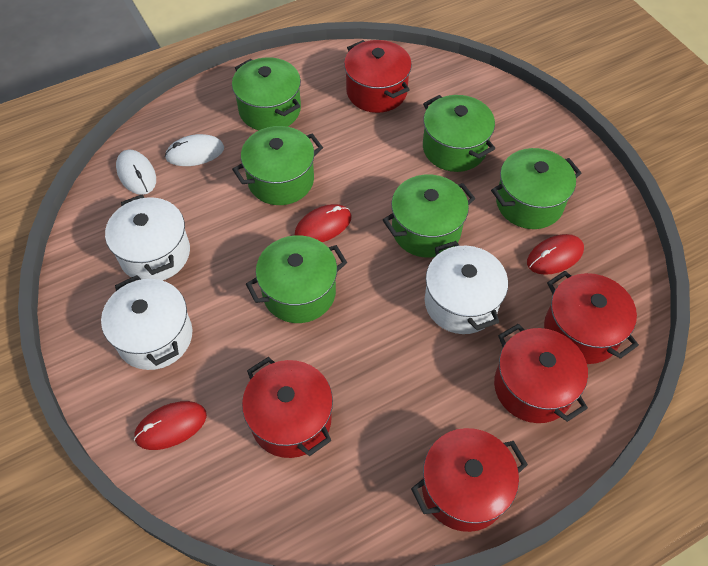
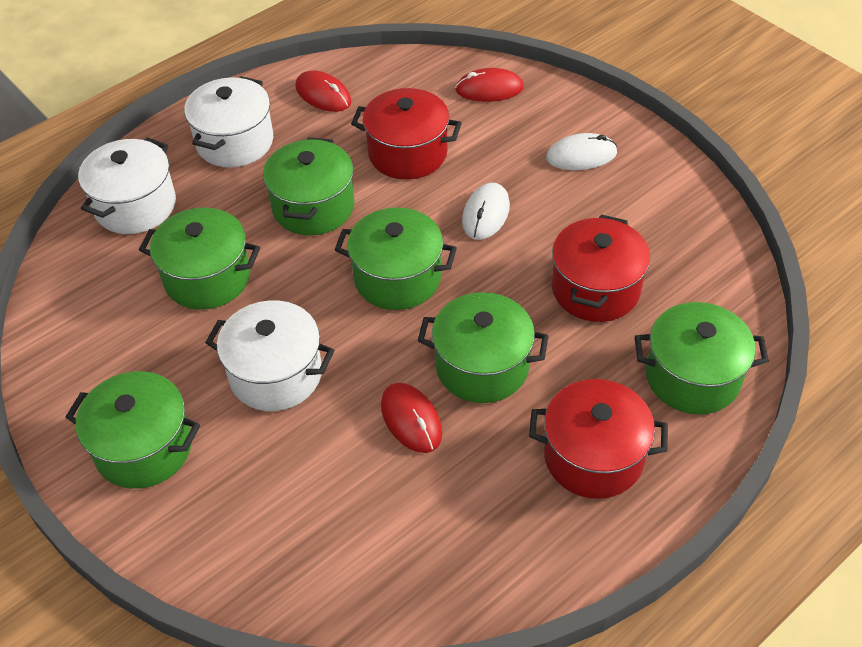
red pot: [242,357,333,458] [344,40,412,113] [411,428,528,532] [494,324,588,423] [544,271,639,364] = 5 -> [351,88,462,180] [529,379,668,499] [552,215,650,322] = 3

